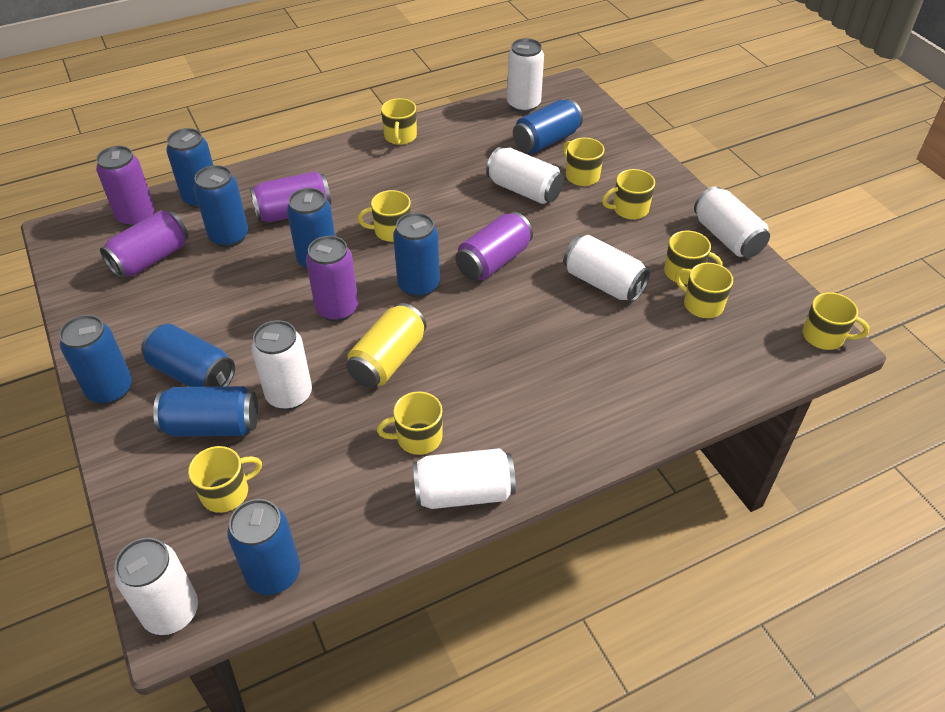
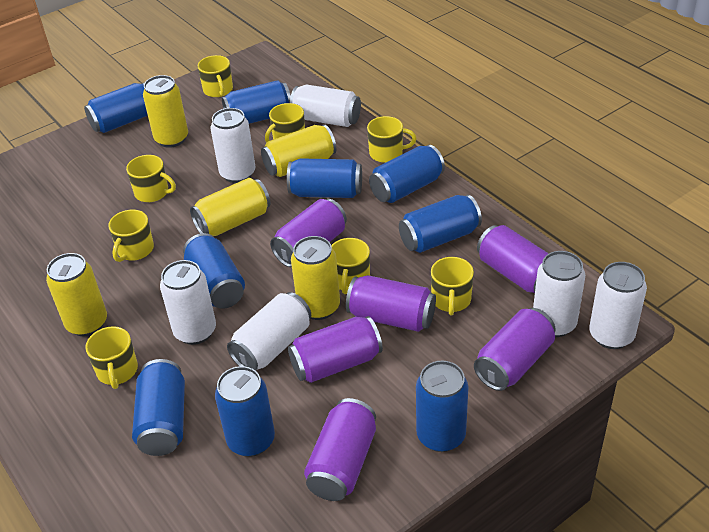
purple can: [96,146,155,227] [100,210,188,279] [250,171,331,222] [306,236,358,322] [455,212,533,280] = 5 -> [270,199,347,267] [288,316,383,383] [304,398,376,501] [346,275,436,332] [474,308,556,391] [477,225,549,293] = 6
white can: [114,538,198,635] [251,320,312,410] [413,448,516,509] [486,147,564,204] [507,38,544,113] [563,235,650,302] [694,186,770,258] = 7 -> [160,260,216,345] [210,108,256,183] [227,292,311,371] [290,84,361,127] [533,251,585,337] [589,262,647,349] = 6
yellow can: [346,303,427,388] = 1 -> [46,253,107,336] [143,75,188,148] [190,178,270,236] [261,125,336,177] [291,236,340,320] = 5
yellow mug: [188,446,262,513] [358,190,411,242] [377,391,443,455] [381,98,417,145] [563,137,605,186] [602,169,655,220] [664,231,723,284] [675,263,733,318] [803,292,870,350] = 9 -> [85,326,138,389] [108,209,154,262] [126,155,176,202] [197,55,233,97] [265,103,305,142] [331,238,370,294] [367,116,417,163] [431,257,474,315] = 8

